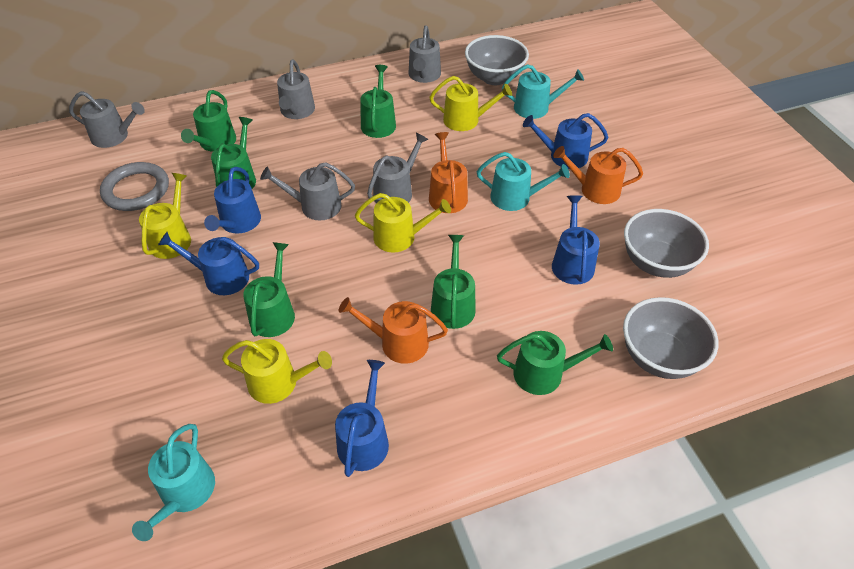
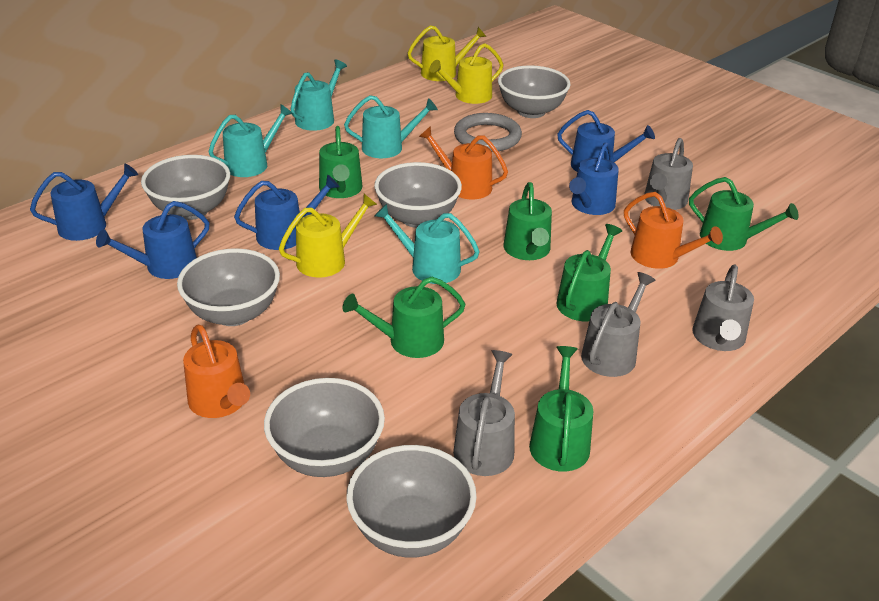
grey bowl: [465,35,529,85] [623,297,718,379] [624,209,709,278] = 3 -> [141,155,230,220] [177,248,280,326] [264,378,385,477] [346,445,477,558] [374,162,462,228] [498,65,570,118] = 6
grey watering can: [69,91,145,148] [260,162,355,221] [277,59,315,119] [367,133,429,203] [408,25,441,83] = 5 -> [453,350,515,476] [581,272,656,377] [644,138,693,210] [692,264,754,351] = 4
turquoise watering can: [132,424,215,541] [477,152,570,211] [502,64,584,119] = 3 -> [208,104,293,177] [290,59,347,131] [344,95,438,158] [374,204,480,284] = 4
yellow watering can: [139,173,191,259] [222,339,332,404] [355,193,451,252] [429,76,512,131] = 4 -> [279,194,377,278] [408,25,487,81] [430,43,503,104] = 3

